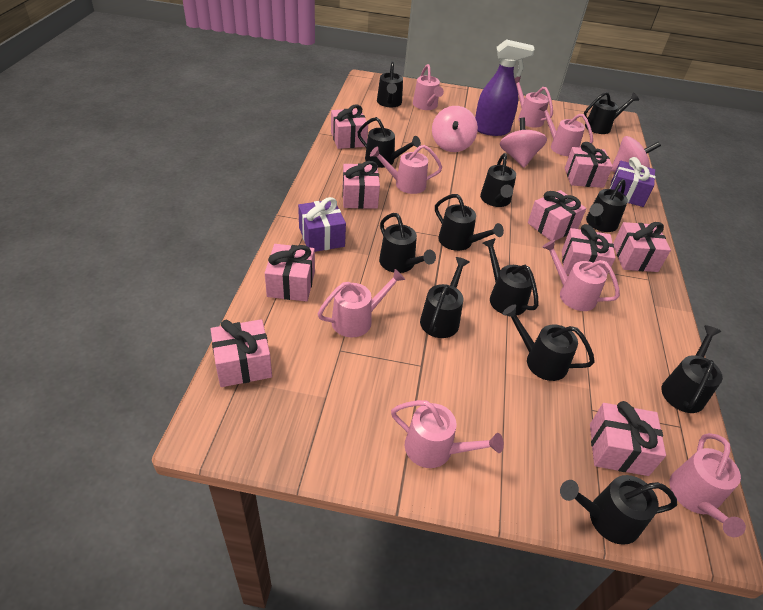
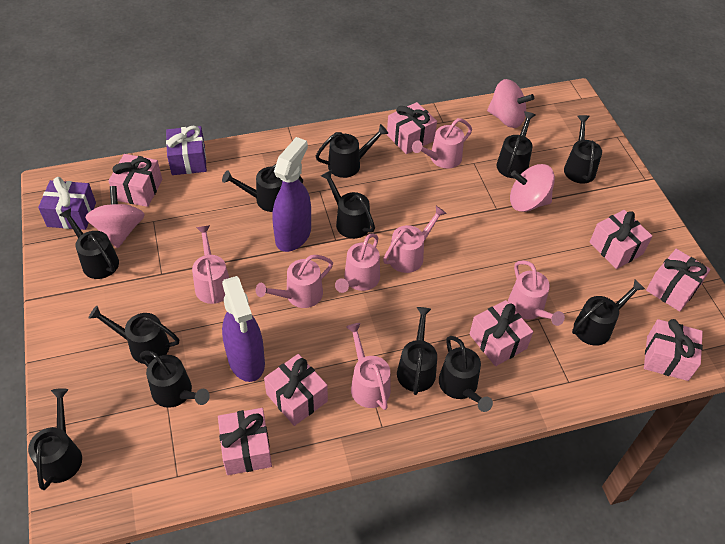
pink gift: [211,319,272,387] [265,244,315,302] [331,105,368,149] [343,161,380,209] [528,190,586,241] [562,224,616,275] [565,142,613,188] [590,401,666,476] [613,222,671,272] = 9 -> [108,154,162,207] [218,408,272,475] [264,354,328,426] [387,102,437,154] [469,300,533,366] [590,210,652,269] [644,319,703,381] [646,249,711,312] = 8
pink watering can: [318,269,405,337] [370,145,442,194] [391,400,504,468] [413,64,444,110] [514,76,553,128] [539,104,593,156] [542,240,620,311] [670,433,746,537] = 8 -> [192,225,229,304] [256,255,333,308] [335,233,380,293] [346,323,391,410] [383,206,447,273] [412,118,472,168] [508,260,565,326] = 7
purple spray bottle: [475,39,535,136] = 1 -> [222,276,265,382] [272,137,311,252] = 2

